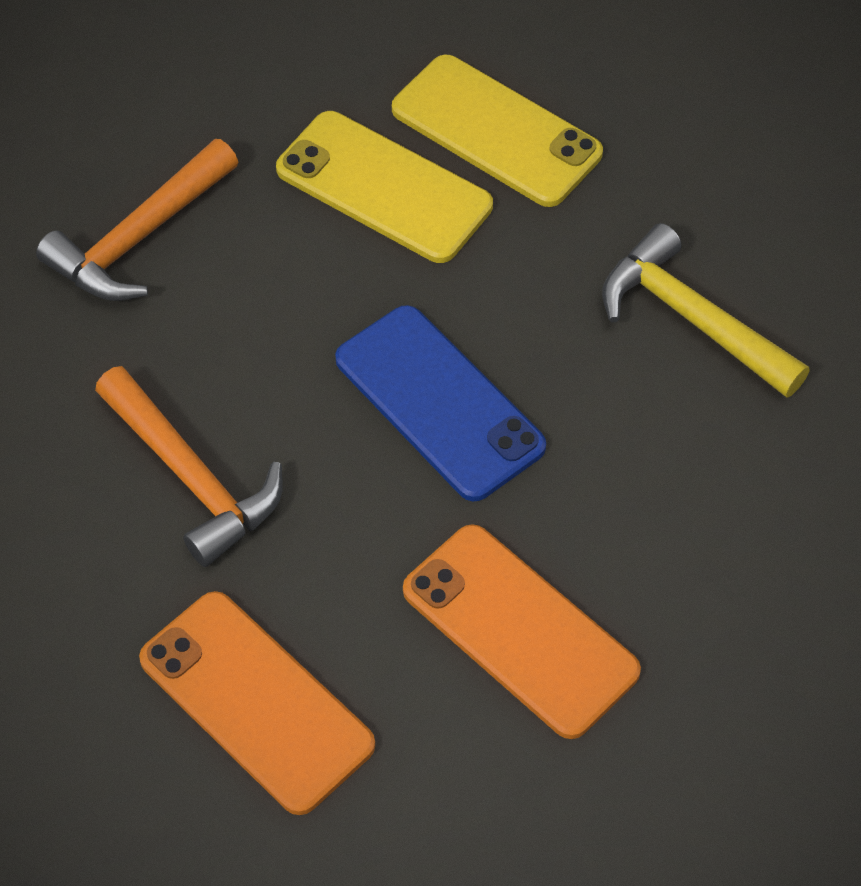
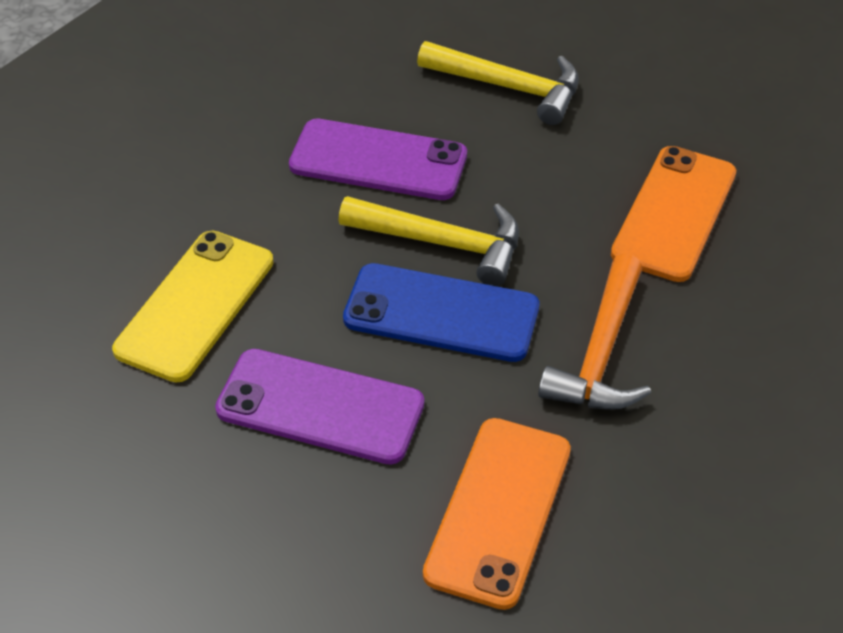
orange hammer: [36,139,238,301] [95,366,283,567] = 2 -> [538,253,651,410] = 1
purple phone: none = 0 -> [215,349,424,465] [289,118,467,200] = 2
yellow hammer: [602,223,810,398] = 1 -> [338,196,519,286] [417,41,579,125] = 2
yellow phone: [276,111,493,263] [392,55,603,207] = 2 -> [112,231,274,383] = 1

